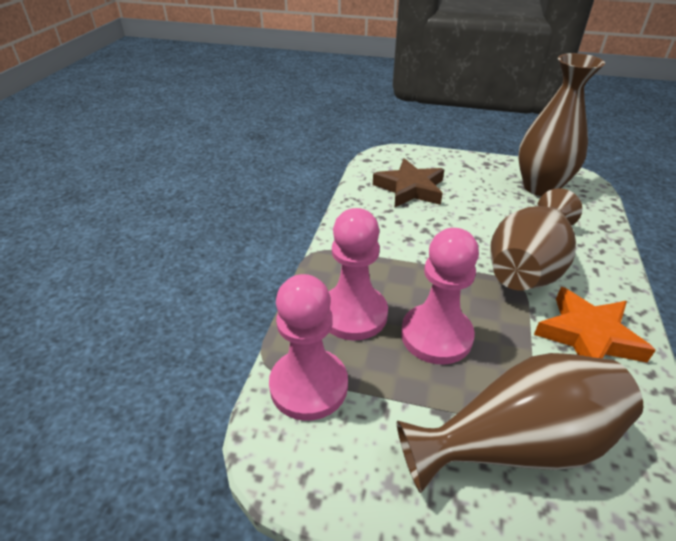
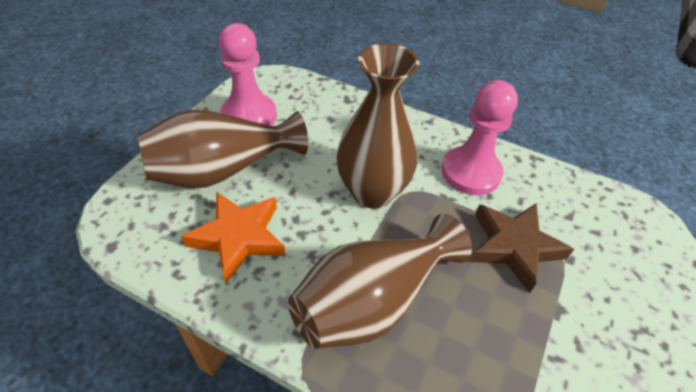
pink pawn: [269,274,348,421] [328,208,388,341] [401,228,479,365] = 3 -> [219,23,277,126] [442,80,518,195] = 2

